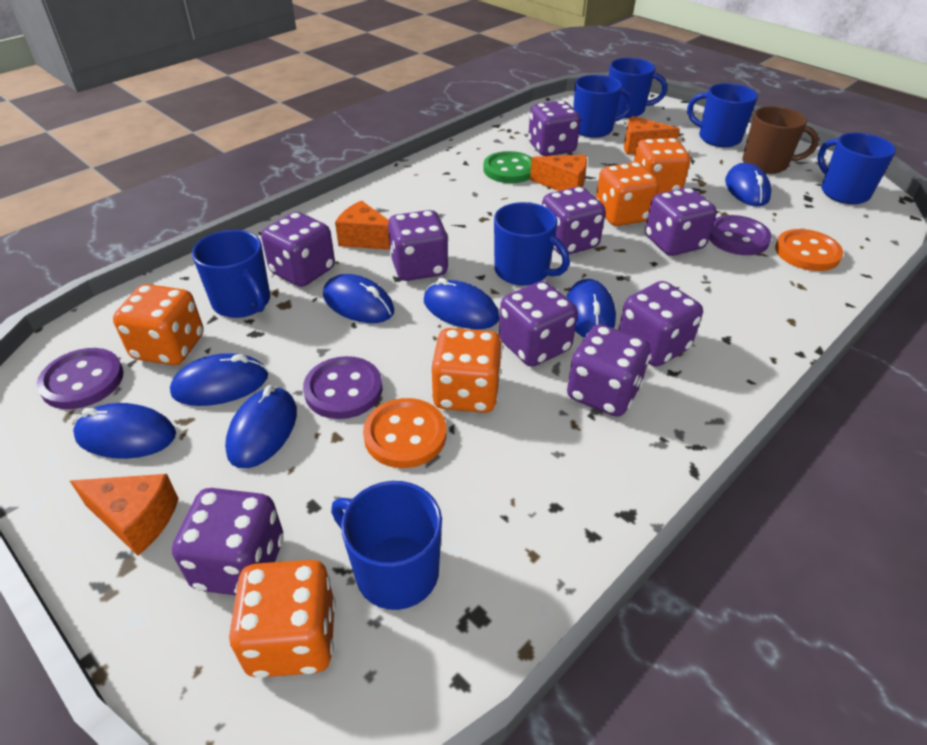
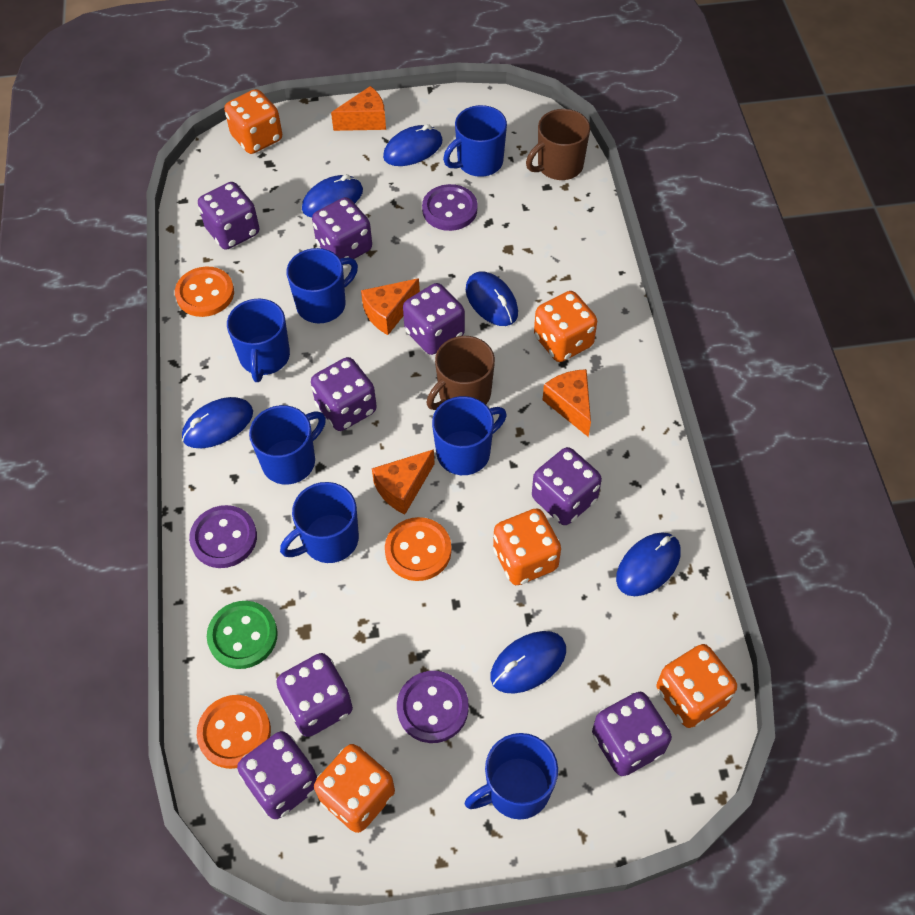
blue mouse: [73,403,176,459] [170,353,268,406] [225,385,297,468] [323,274,394,323] [424,278,499,329] [566,279,616,338] [725,163,771,207] = 7 -> [182,397,253,448] [302,174,363,218] [383,124,442,166] [466,271,518,326] [491,631,566,694] [616,532,681,596] = 6
brown mug: [742,106,819,174] = 1 -> [427,336,495,410] [526,109,590,180] = 2
orange button: [363,398,446,468] [775,229,843,271] = 2 -> [175,266,234,317] [197,695,271,769] [385,517,451,581] = 3
purple dice: [172,488,284,595] [261,212,335,287] [388,210,449,281] [499,281,578,367] [528,101,581,156] [542,187,606,255] [567,324,651,417] [619,281,703,367] [645,187,717,256] = 9 -> [198,182,260,250] [237,731,318,819] [276,653,353,737] [311,357,377,431] [312,197,372,259] [403,283,465,355] [532,447,602,525] [592,692,672,776] = 8

